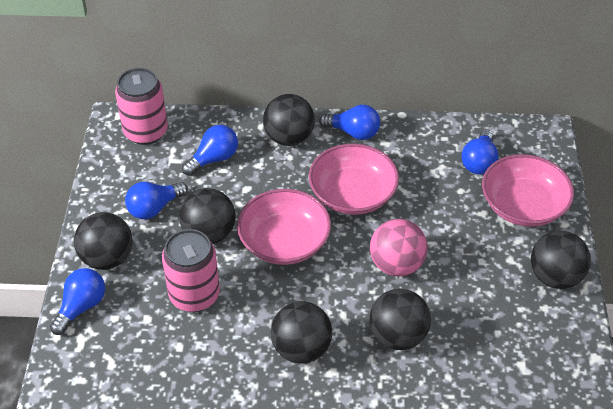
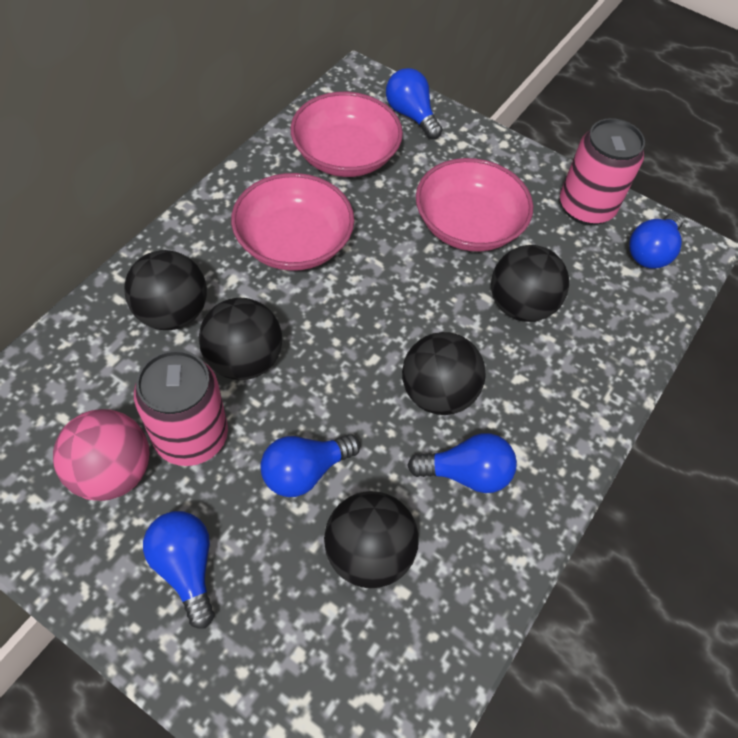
black ball: [74,212,133,270] [179,188,236,244] [263,94,315,146] [271,301,332,364] [369,289,431,350] [531,231,591,289] = 6 -> [124,250,207,330] [199,298,282,380] [324,491,419,588] [402,332,486,415] [491,245,569,322] = 5

